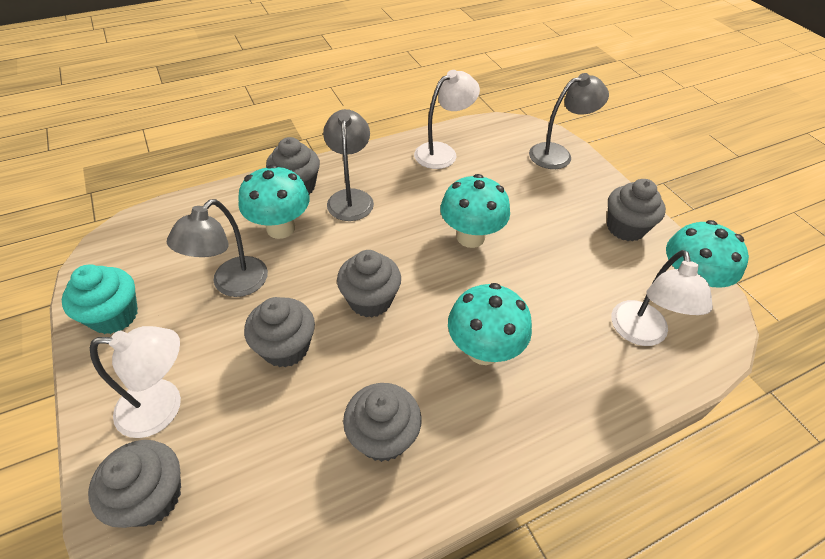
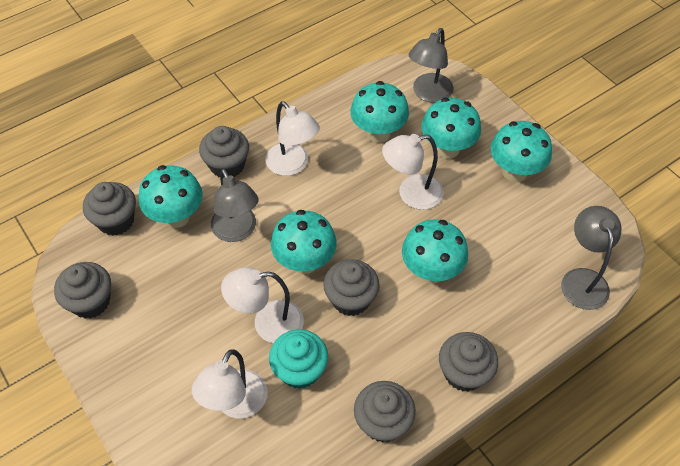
turquoise mushroom: [238,165,310,239] [440,174,510,248] [448,283,532,365] [666,220,749,288] = 4 -> [139,165,203,228] [271,210,337,274] [350,81,409,143] [402,219,468,283] [421,98,481,159] [490,121,552,182] = 6
white lamp: [90,326,181,438] [414,70,480,169] [611,250,713,346] = 3 -> [192,349,268,418] [221,267,304,343] [266,101,320,176] [382,134,444,210] = 4

